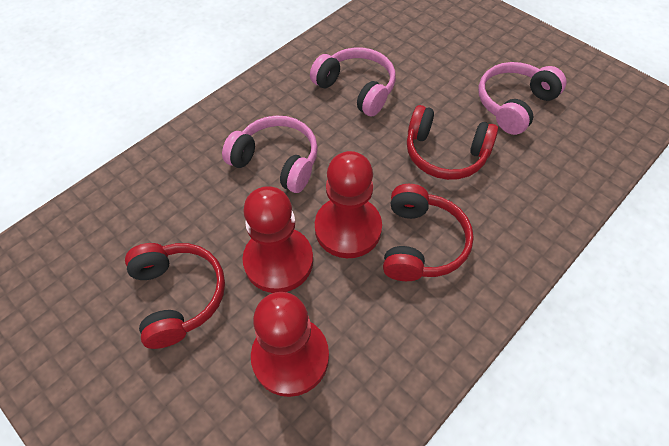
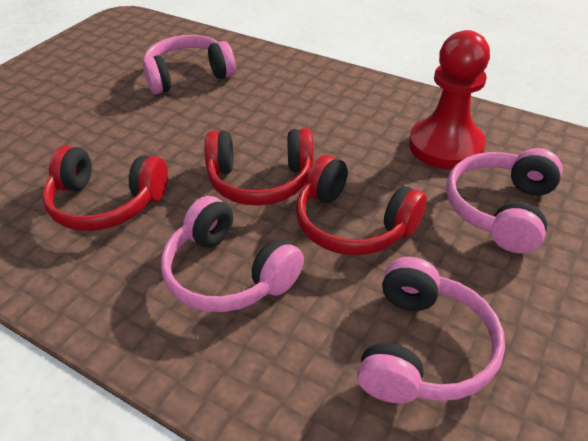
pink headphones: [222,115,318,193] [310,47,396,116] [478,62,566,135] = 3 -> [143,35,236,94] [161,196,304,312] [357,257,505,404] [446,148,563,254] = 4
red pawn: [243,186,313,293] [251,292,329,397] [315,151,382,258] = 3 -> [409,30,490,169] = 1

